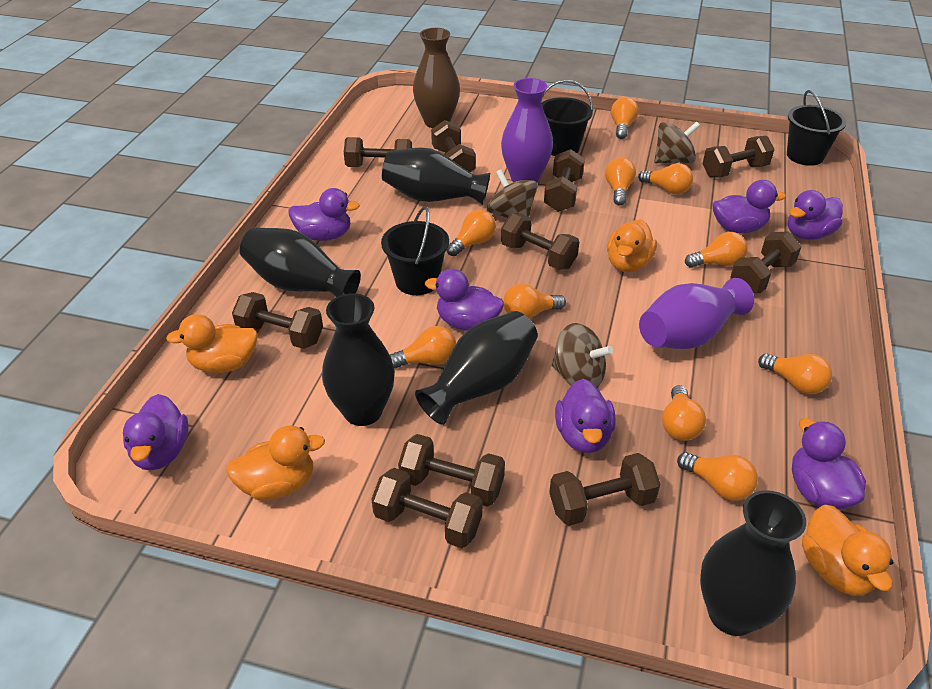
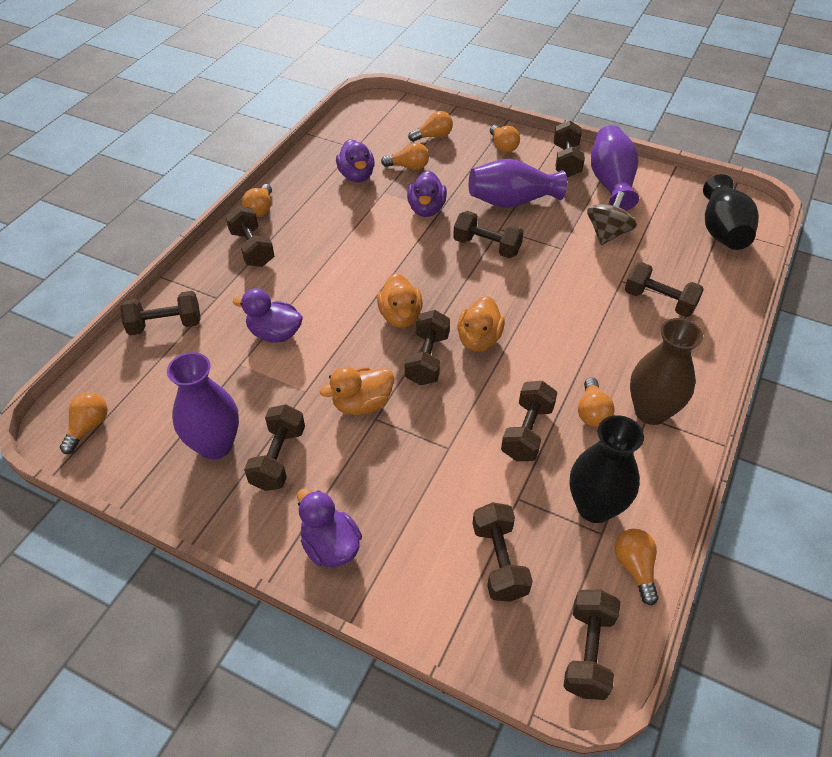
black bucket: [381,206,449,295] [541,80,593,156] [787,90,846,166] = 3 -> none = 0
black vase: [240,227,361,297] [322,293,395,426] [382,147,490,205] [415,311,538,425] [700,490,806,636] = 5 -> [570,415,644,523] [703,174,759,250] = 2
brown spinning top: [487,169,538,218] [552,323,613,387] [654,121,700,163] = 3 -> [587,191,637,245] = 1
orange duck: [166,314,258,373] [226,425,325,501] [607,219,657,272] [802,505,893,596] = 4 -> [320,367,394,415] [377,273,423,328] [457,296,505,352] = 3
orange light bulb: [390,326,456,369] [447,210,496,256] [503,284,566,319] [605,158,636,205] [611,97,639,139] [638,163,693,194] [662,385,706,441] [677,452,758,501] [685,232,748,268] [758,354,832,394] = 10 -> [60,392,108,454] [242,184,272,217] [381,142,429,170] [408,111,453,142] [490,125,520,153] [578,377,615,427] [614,529,659,606] = 7
purple duck: [123,394,189,470] [288,188,360,241] [425,269,504,331] [555,379,616,453] [713,180,786,233] [788,190,843,240] [792,418,866,510] = 7 -> [233,288,303,343] [297,488,362,567] [336,139,375,183] [407,170,447,217] = 4
purple vase: [501,78,553,183] [639,278,754,349] = 2 -> [167,352,239,460] [469,159,567,208] [591,125,639,211] = 3

